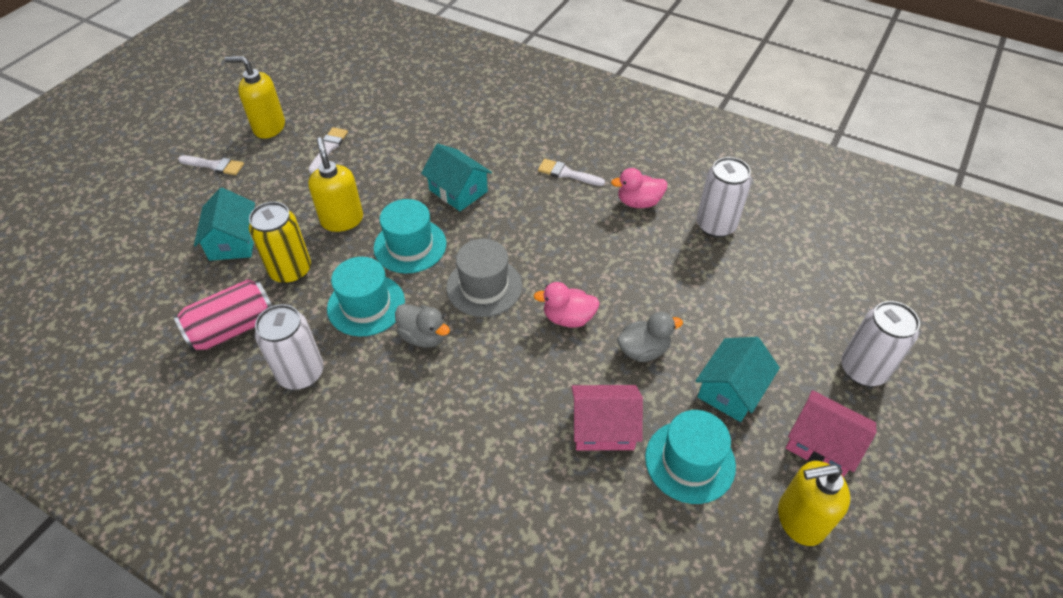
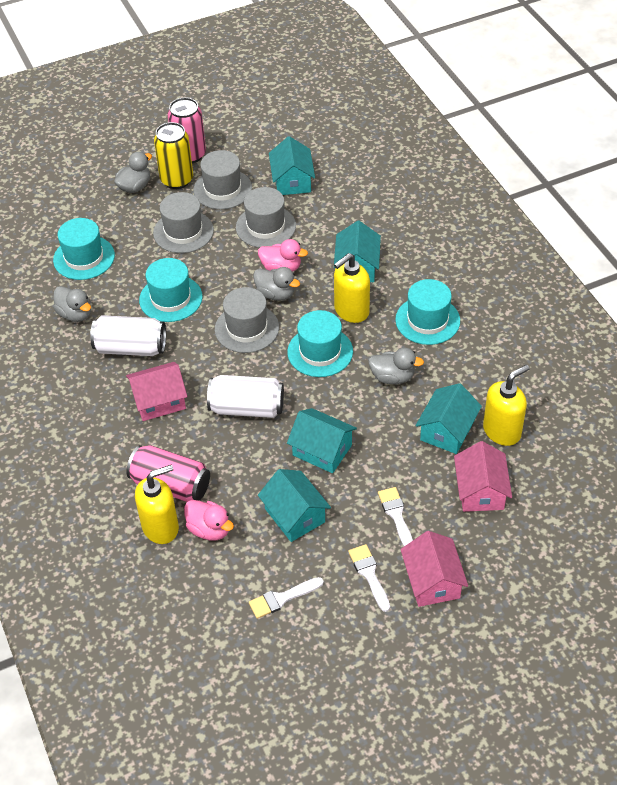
grey duck: [395,304,450,348] [617,311,683,362] = 2 -> [53,286,91,322] [114,152,152,193] [253,267,300,301] [368,348,424,384] = 4
grey hat: [446,239,522,317] = 1 -> [153,192,214,253] [193,150,252,209] [215,287,279,353] [236,187,296,248] = 4
pink can: [174,279,272,352] = 1 -> [127,445,210,502] [167,97,206,163] = 2
pink house: [571,385,643,450] [786,390,877,477] = 2 -> [126,362,188,421] [401,531,468,607] [454,441,512,512] = 3
turquoise hat: [327,257,405,337] [374,199,446,273] [645,410,736,504] = 3 -> [53,218,115,280] [139,258,203,322] [287,310,353,377] [395,279,460,345] = 4
turquoise house: [194,188,255,261] [421,144,492,211] [696,337,780,422] = 3 -> [258,469,331,542] [269,136,315,195] [287,408,357,473] [334,221,381,282] [415,383,482,454] = 5
white can: [255,304,324,390] [696,157,752,238] [841,301,920,386] = 3 -> [90,315,166,356] [207,375,284,418] = 2

